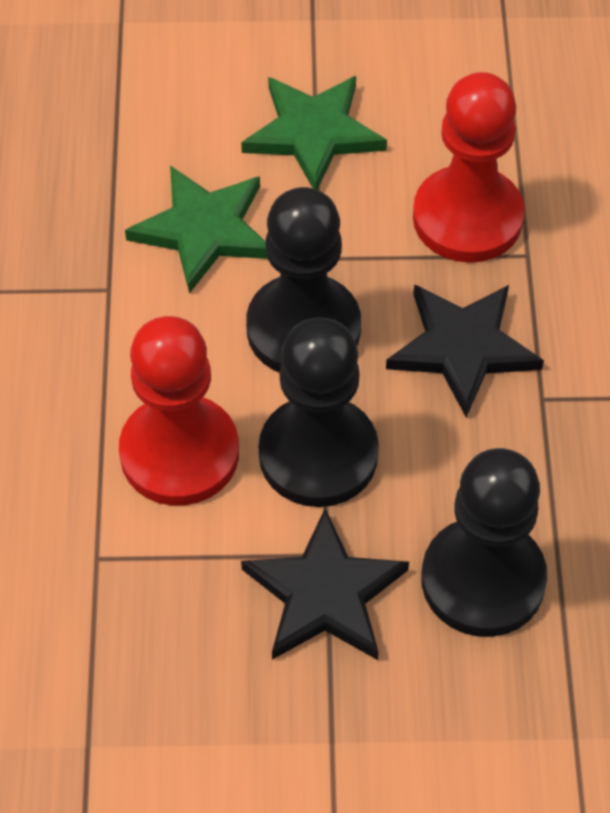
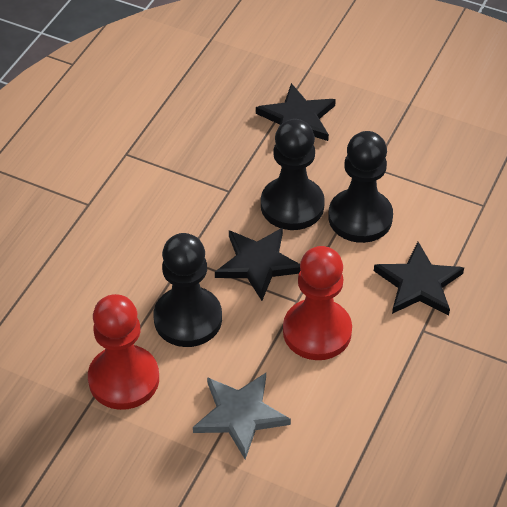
black star: [241,508,409,660] [386,284,544,417] = 2 -> [215,227,300,301] [256,83,336,141] [374,242,464,316] = 3
green star: [125,165,268,294] [241,76,387,190] = 2 -> none = 0
grey star: none = 0 -> [193,373,291,459] = 1

